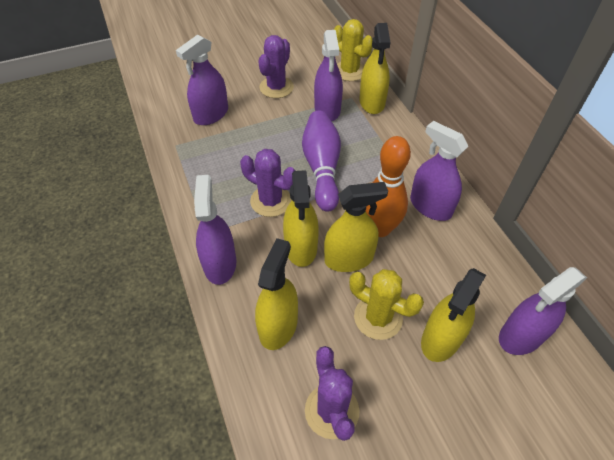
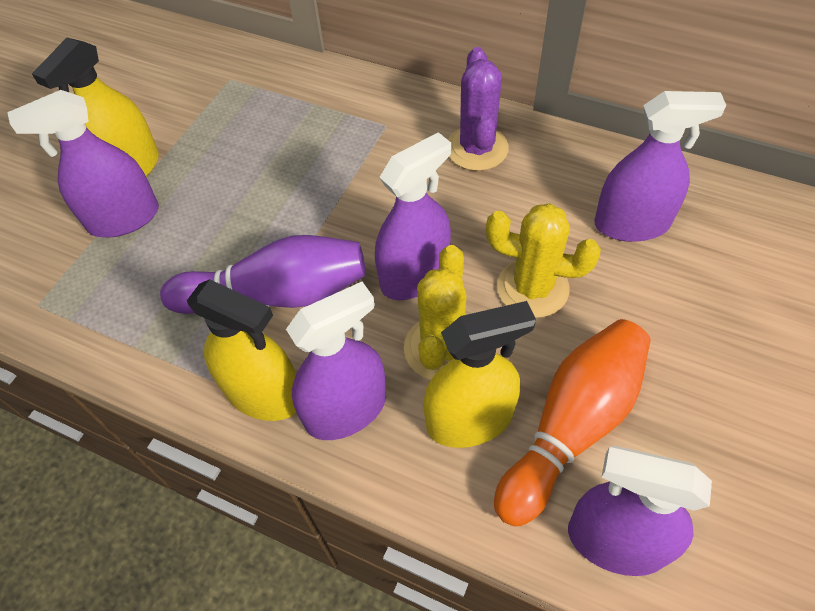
purple cactus: [240,149,296,217] [258,35,294,98] [305,346,360,441] = 3 -> [448,47,509,171] = 1
yellow spray bottle: [255,238,298,350] [283,170,319,267] [324,182,388,272] [359,23,391,114] [421,268,486,362] = 5 -> [32,38,159,177] [187,279,296,421] [423,301,536,448] = 3

